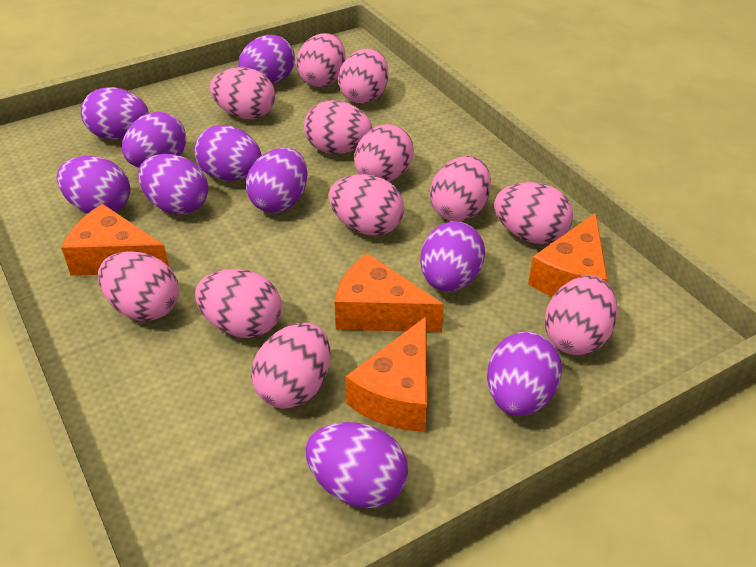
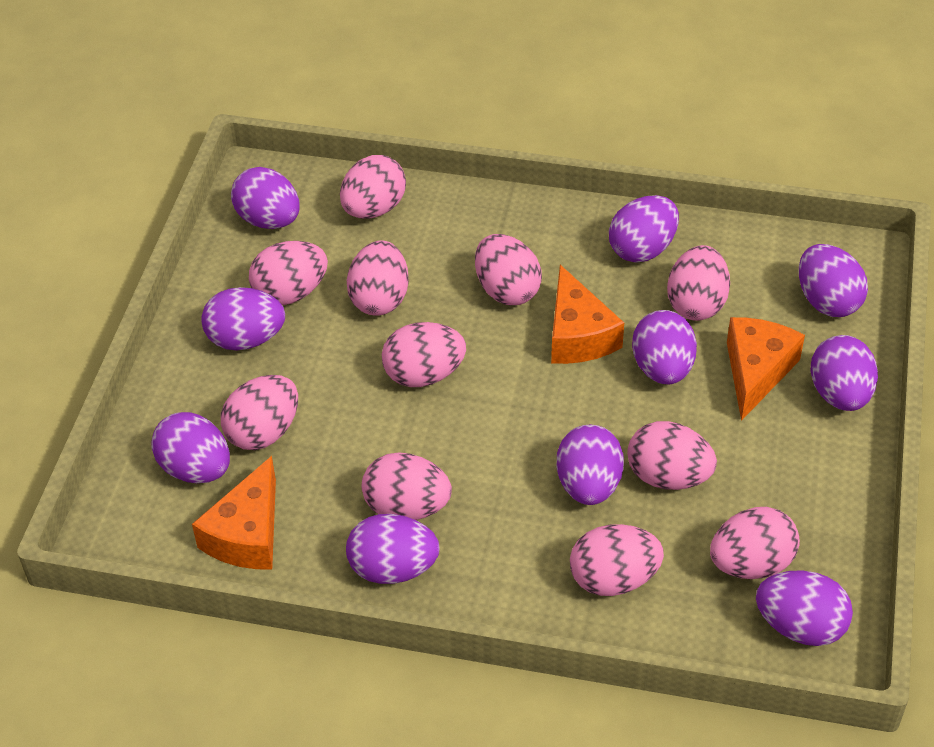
orange cheese: [61,204,169,275] [334,253,444,332] [345,317,427,432] [528,213,608,297] = 4 -> [192,456,276,570] [551,265,624,364] [727,317,805,421] = 3
pink egg: [98,251,179,321] [195,269,282,338] [210,67,275,119] [251,323,331,409] [296,33,346,87] [304,100,373,154] [329,174,404,236] [338,49,388,104] [354,124,414,182] [430,156,491,222] [494,182,573,244] [544,276,617,355] = 12 -> [221,375,298,450] [249,241,328,305] [340,155,406,219] [347,240,409,316] [362,452,452,520] [382,322,466,387] [475,234,542,305] [570,524,664,596] [627,421,717,490] [667,245,730,321] [710,507,800,579] = 11

